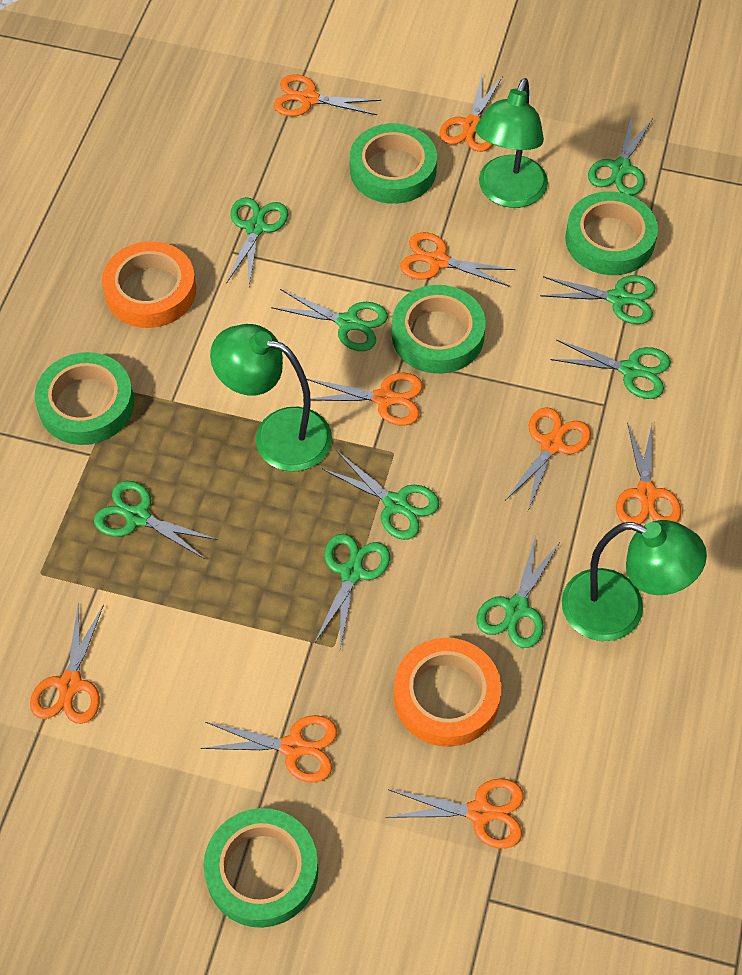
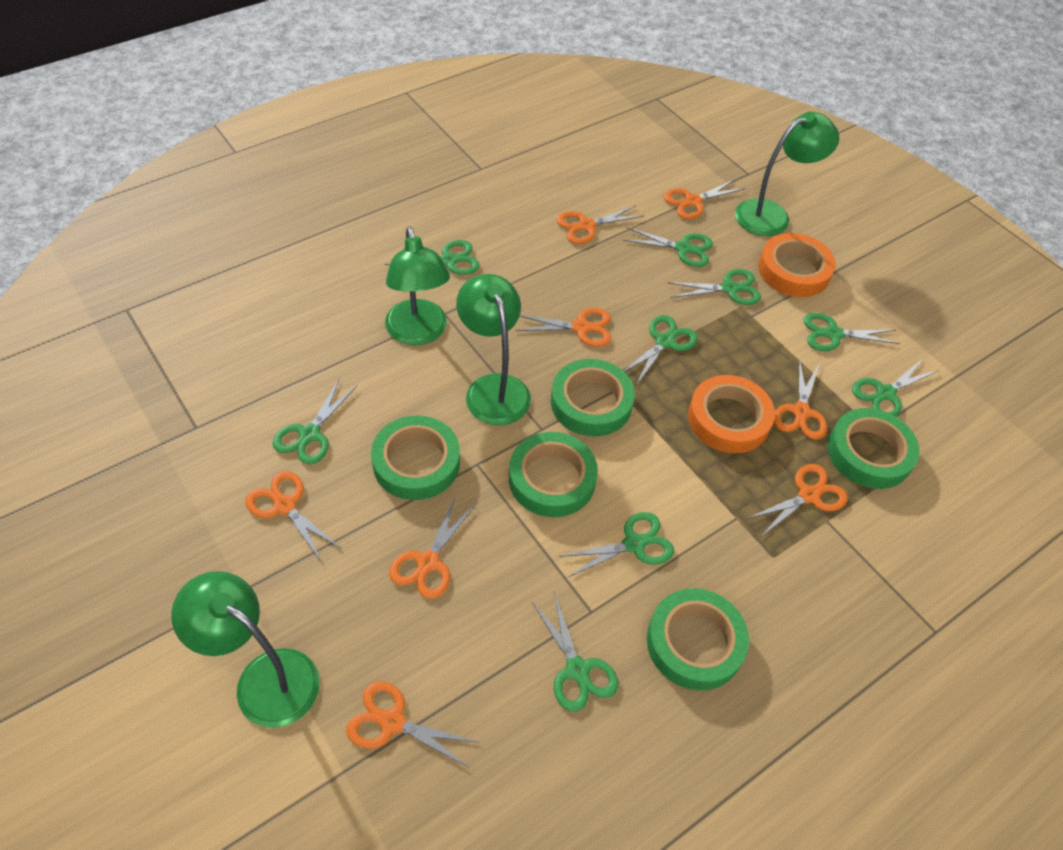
green lamp: [210,324,332,472] [475,78,548,208] [562,520,707,641] = 3 -> [171,571,320,728] [385,227,450,345] [456,274,531,425] [735,112,839,236] = 4
orange scissors: [30,604,104,724] [200,715,337,783] [274,74,381,116] [307,373,423,426] [386,778,524,849] [400,232,516,287] [439,72,503,152] [505,408,591,510] [616,423,681,524] = 9 -> [245,471,340,562] [346,682,480,767] [389,497,475,599] [516,308,611,347] [557,205,644,244] [664,179,745,219] [747,464,848,536] [774,358,827,440] = 8

